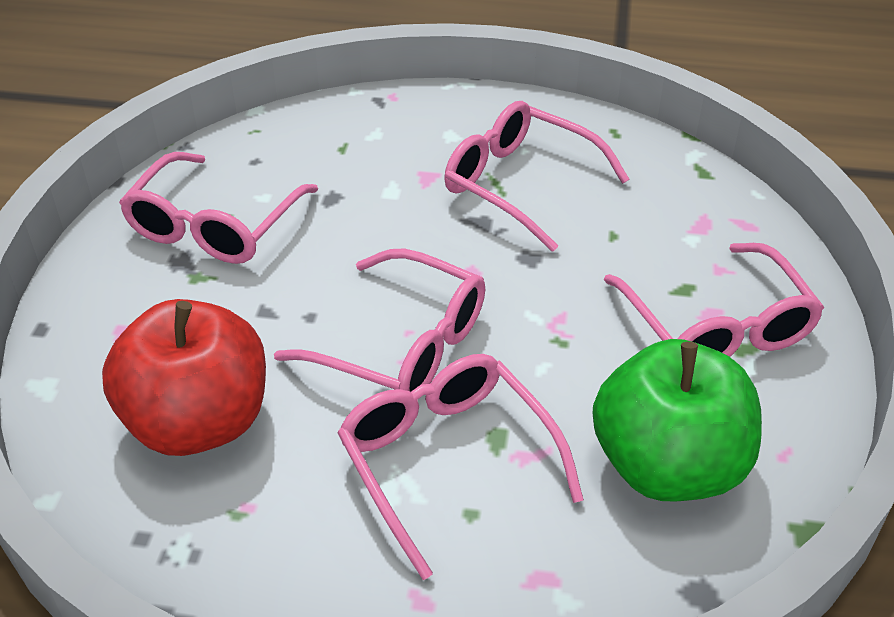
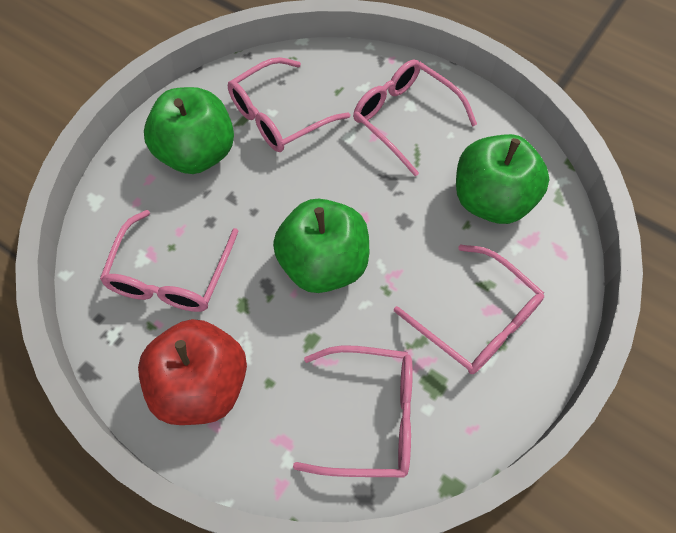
green apple: [593,339,762,502] = 1 -> [144,87,234,174] [273,198,369,293] [456,134,550,224] = 3

